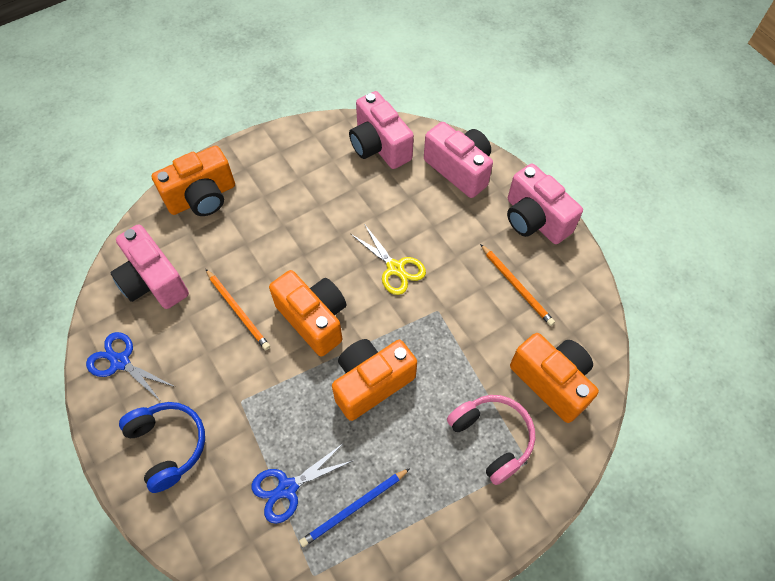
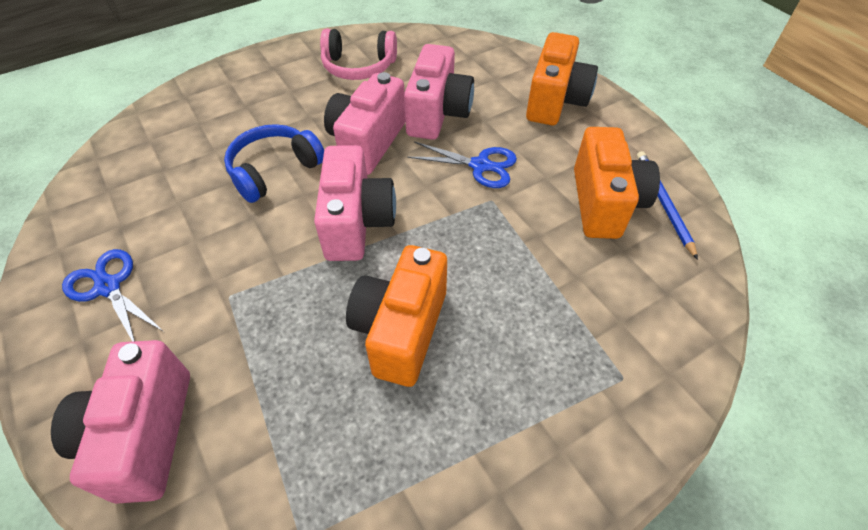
orange camera: [151,145,235,216] [269,270,346,357] [332,339,417,421] [510,333,599,423] = 4 -> [346,245,447,387] [526,32,598,125] [574,127,660,239] = 3
orange pencil: [206,269,270,350] [480,244,555,326] = 2 -> none = 0
yellow scissors: [351,224,426,295] = 1 -> none = 0

